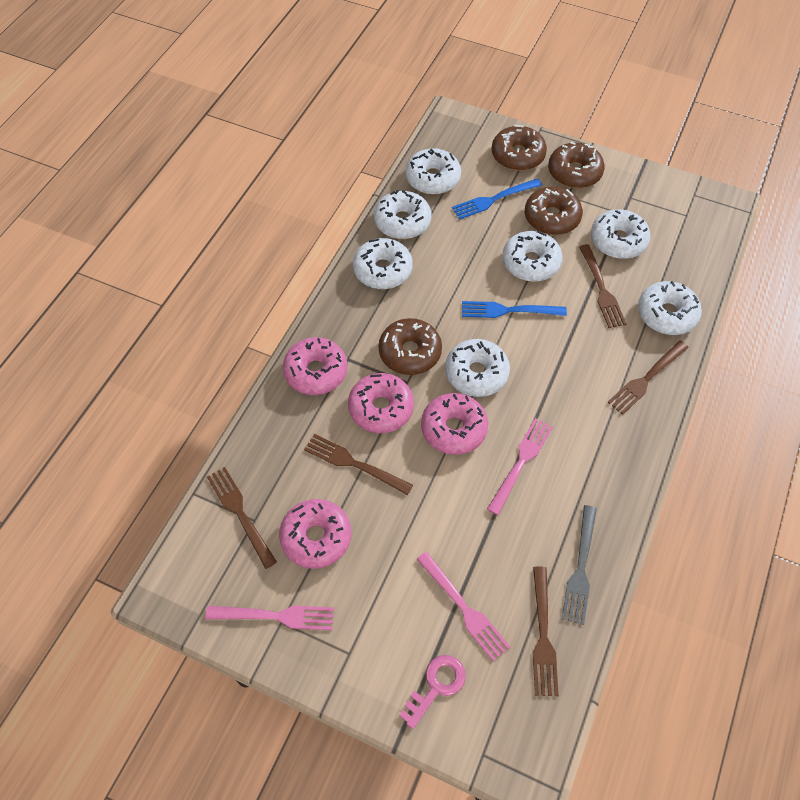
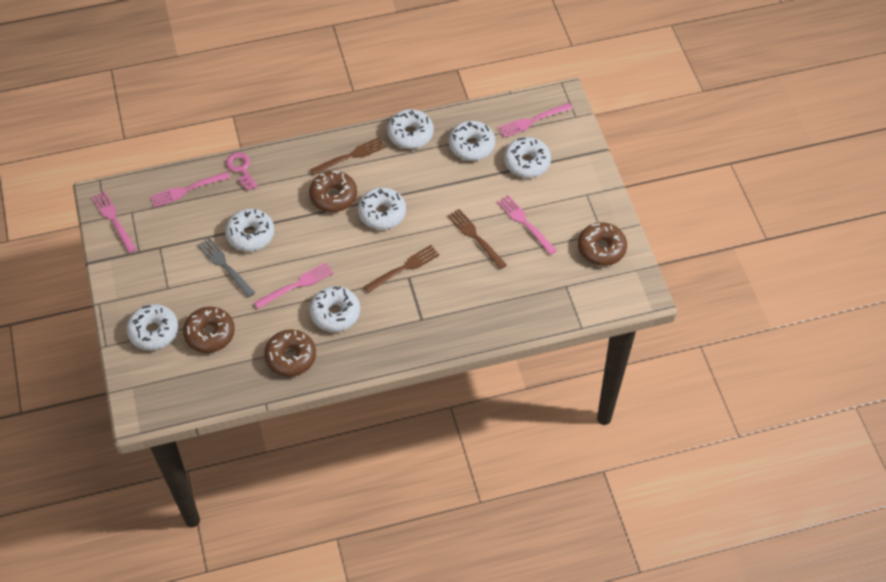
blue fork: [452,179,542,220] [462,301,567,318] = 2 -> none = 0
brown fork: [207,467,277,569] [304,434,413,495] [533,567,559,696] [579,244,626,328] [607,341,689,415] = 5 -> [310,137,386,176] [364,245,440,293] [448,209,507,269] = 3
pink donut: [279,499,351,569] [283,337,347,395] [348,373,414,433] [421,393,488,455] = 4 -> none = 0
pink fork: [206,605,334,630] [416,552,510,661] [487,418,553,515] = 3 -> [92,191,136,253] [150,172,231,207] [254,263,334,309] [497,195,557,255] [498,103,573,138] = 5

